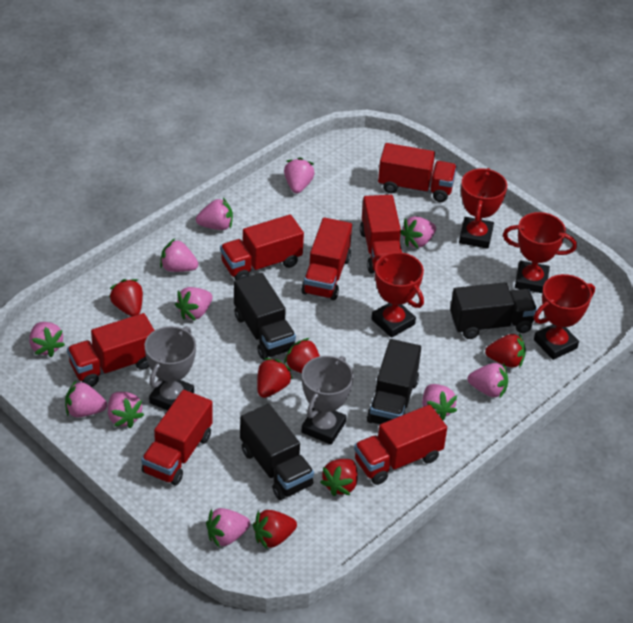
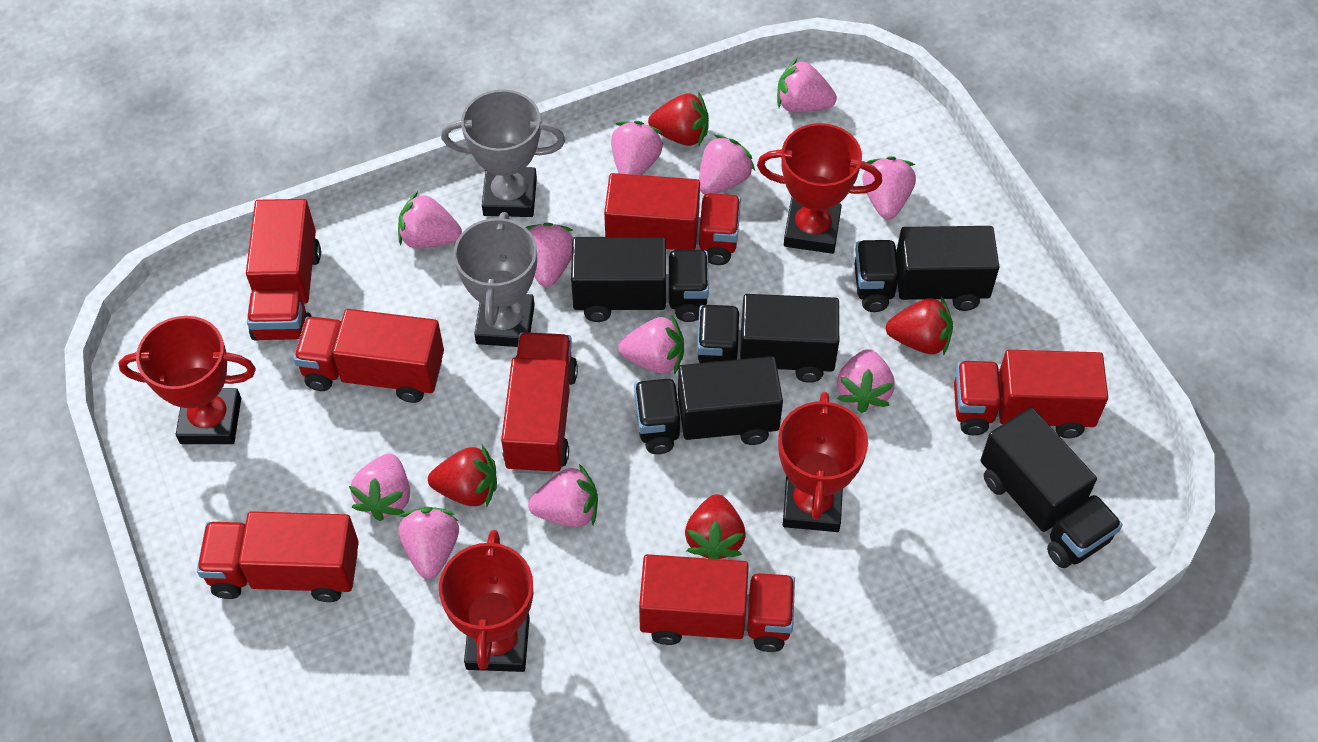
black truck: [234,273,296,360] [240,404,314,500] [367,339,421,425] [450,282,537,339] = 4 -> [571,237,709,322] [634,356,783,454] [697,294,839,383] [855,226,999,312] [980,407,1123,568] = 5
red strawberry: [109,279,143,317] [253,510,297,550] [257,358,293,398] [284,338,320,373] [320,459,358,496] [485,333,526,368] = 6 -> [428,445,497,508] [648,92,709,147] [685,494,746,559] [886,296,953,356] = 4

